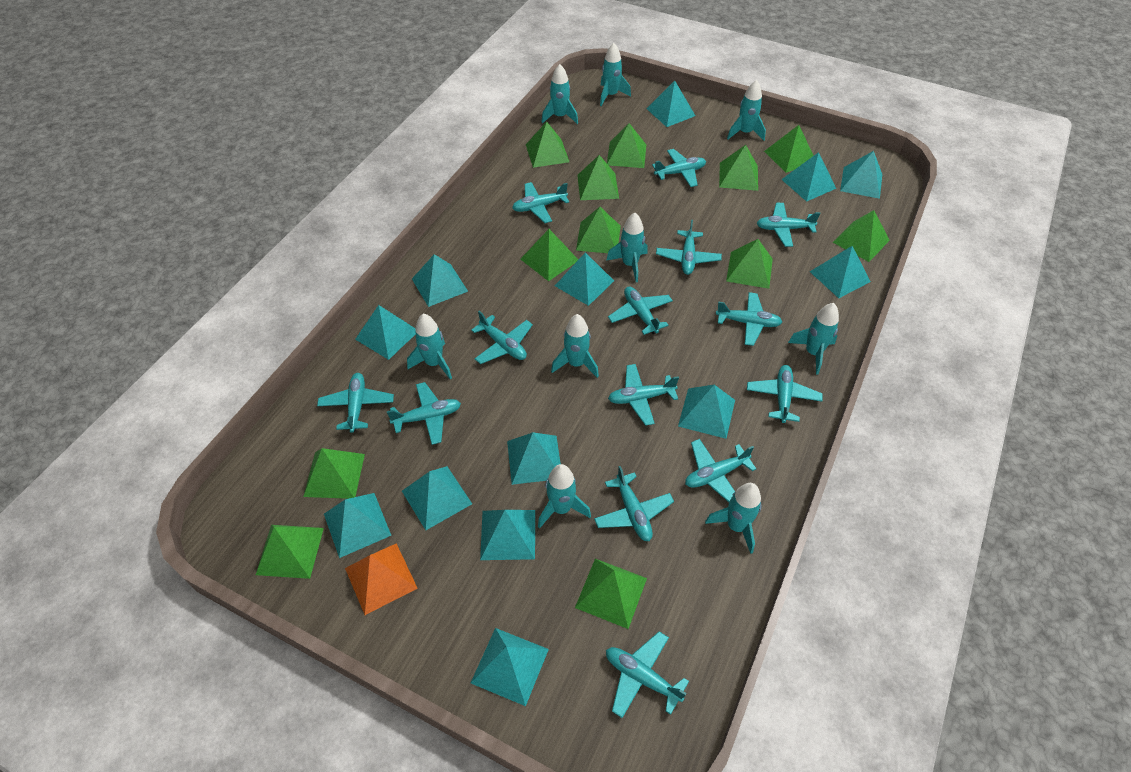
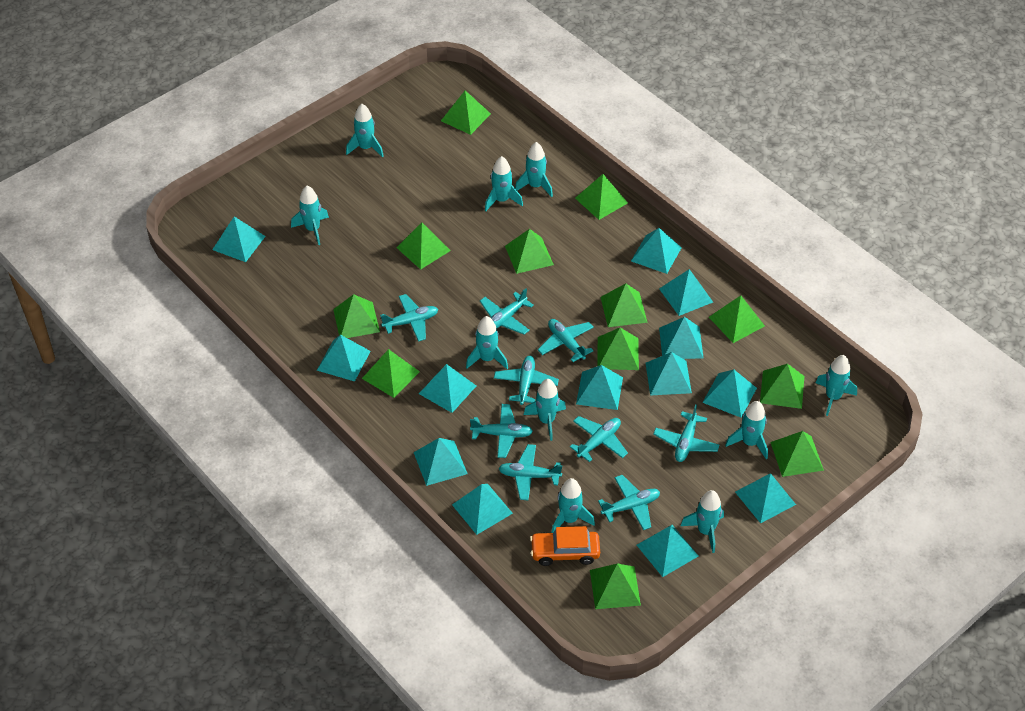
orange car: none = 0 -> [530,526,600,566] = 1
orange pyramid: [345,543,418,615] = 1 -> none = 0
turquoise plane: [317,373,394,433] [387,382,461,445] [471,311,533,364] [512,182,569,223] [594,466,674,541] [606,632,689,718] [608,286,673,335] [608,364,679,426] [652,149,706,187] [656,220,722,275] [685,439,756,502] [716,292,782,346] [747,365,823,423] [757,203,821,247] = 14 -> [380,294,438,342] [470,404,533,458] [480,288,534,335] [494,356,559,405] [498,444,562,500] [538,319,594,362] [570,416,628,462] [598,475,660,530] [653,404,719,462] = 9
turquoise rocket: [407,314,452,380] [538,464,591,529] [541,64,578,124] [551,314,599,378] [600,43,631,106] [606,213,648,282] [705,483,761,554] [727,80,766,140] [788,303,839,374] = 9 -> [291,186,329,245] [346,104,384,157] [466,316,508,369] [485,156,523,211] [515,142,553,197] [524,379,566,441] [551,478,595,533] [681,490,724,553] [725,401,768,459] [816,355,857,416] = 10

